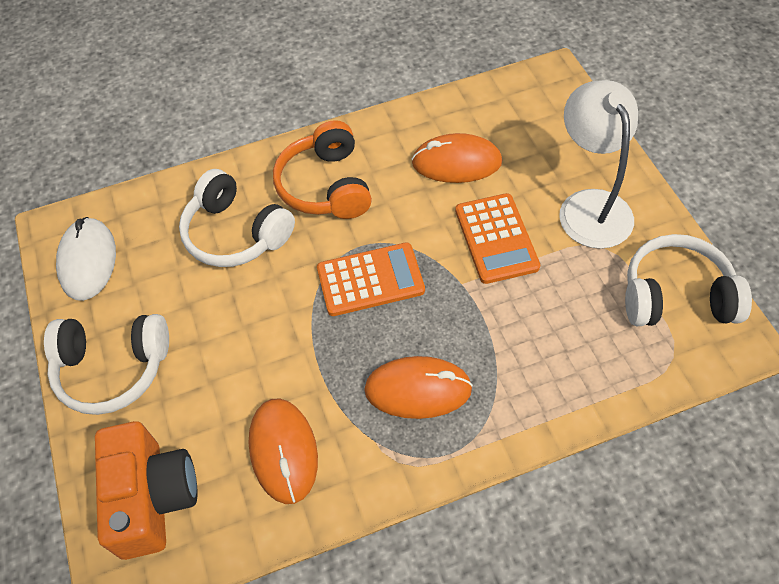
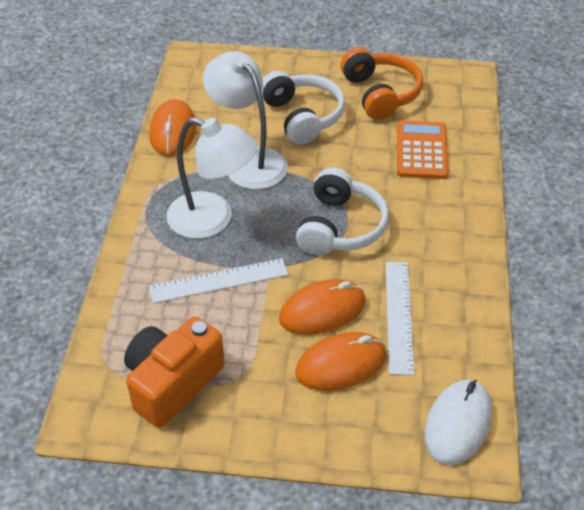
orange calculator: [317,242,425,316] [455,193,540,284] = 2 -> [397,120,448,179] = 1
white headphones: [44,314,169,415] [179,169,295,267] [625,234,752,326] = 3 -> [262,71,345,145] [296,167,389,256] = 2
white lamp: [559,80,638,249] = 1 -> [166,118,258,239] [203,51,288,189] = 2
white ruler: none = 0 -> [149,258,288,303] [386,262,414,375] = 2

